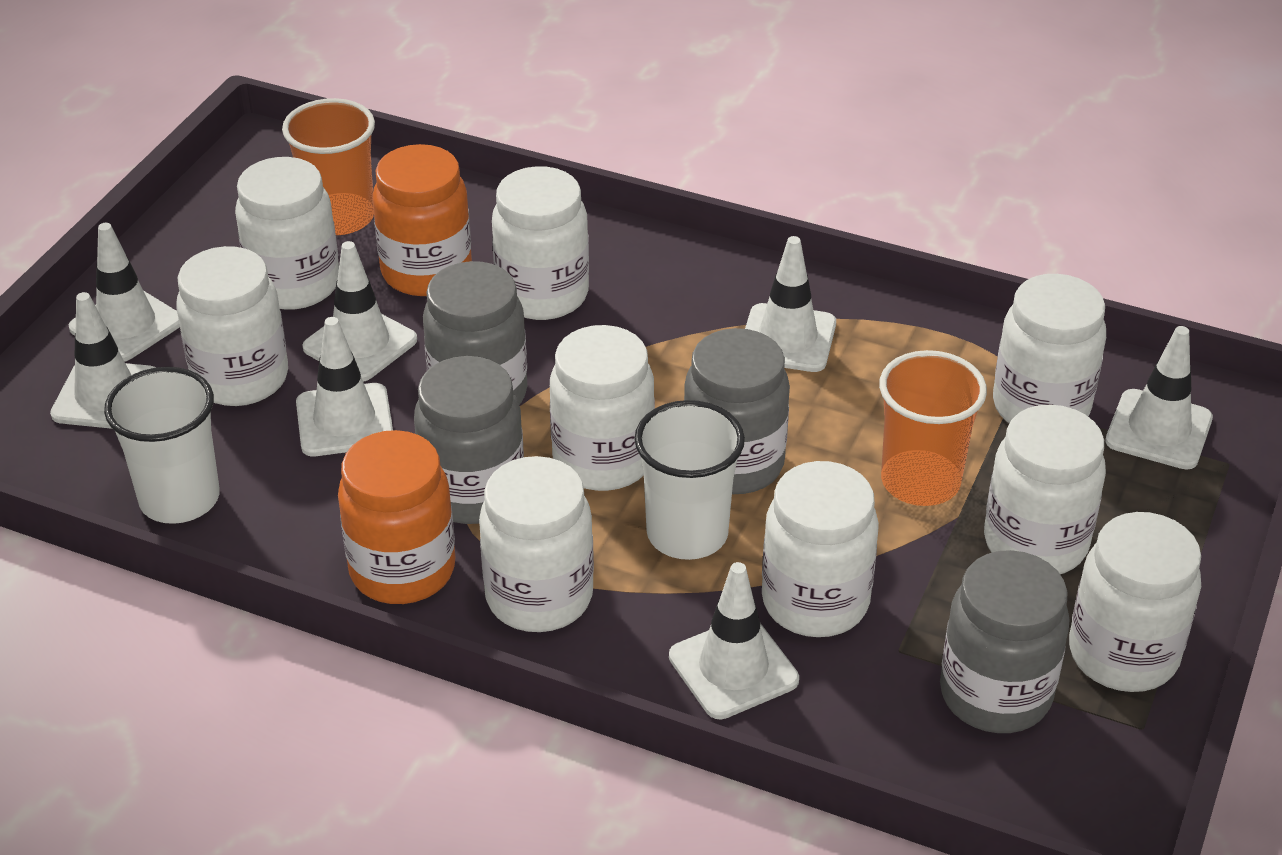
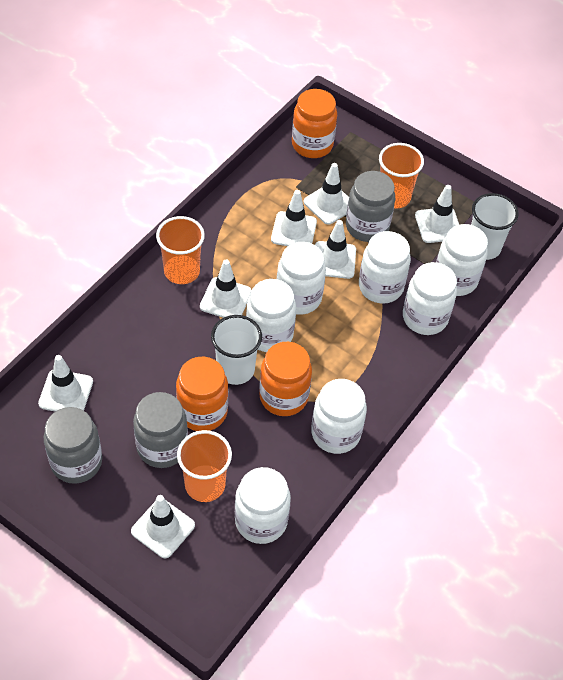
grey jar: [414,356,524,524] [423,261,527,405] [684,328,790,494] [940,550,1070,733] = 4 -> [44,407,102,484] [133,392,188,468] [346,171,395,242] = 3
orange cup: [282,98,375,235] [879,350,987,506] = 2 -> [156,216,205,284] [177,430,232,502] [379,143,424,209] = 3
orange jar: [338,430,455,604] [372,144,472,296] = 2 -> [176,357,228,431] [259,342,312,416] [292,89,337,158] = 3
white jar: [176,246,288,406] [235,157,339,310] [479,456,594,632] [492,166,589,320] [550,325,655,491] [762,461,879,637] [984,405,1106,574] [993,274,1106,423] [1069,512,1201,692] = 9 -> [235,467,291,544] [246,279,296,352] [277,242,326,315] [311,379,367,454] [359,231,411,304] [403,262,457,335] [436,224,488,296] = 7

